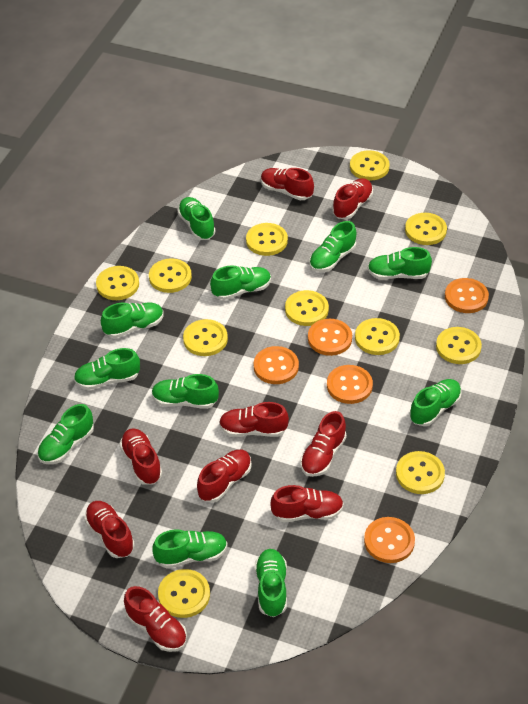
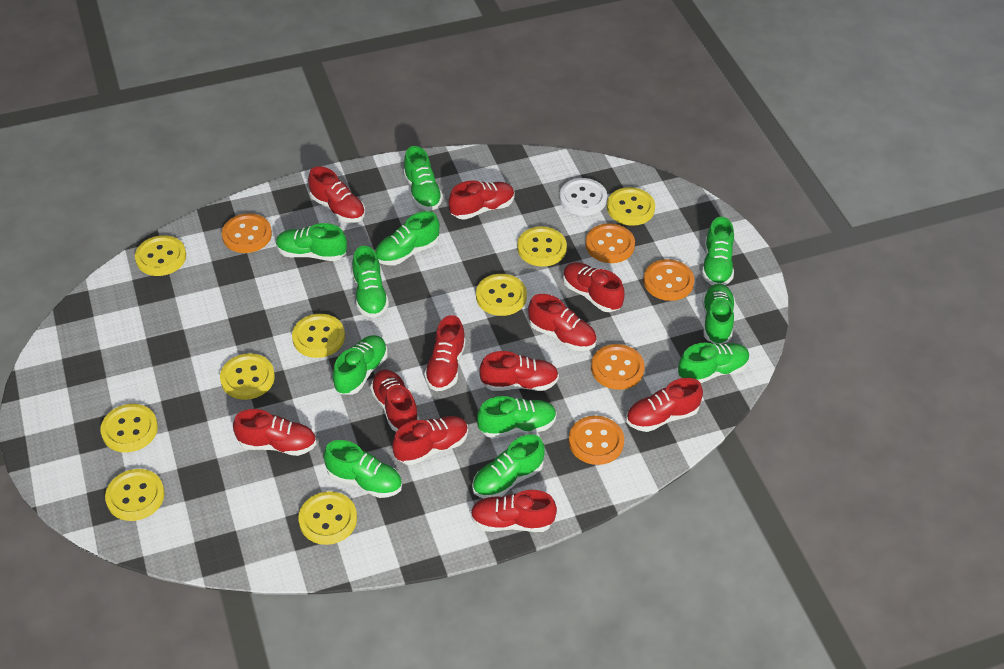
red shoe: [84,501,135,558] [119,428,162,484] [124,586,187,652] [197,450,252,502] [219,402,289,437] [261,168,314,200] [270,485,344,522] [300,411,346,477] [332,178,373,219] = 9 -> [233,409,316,456] [308,166,365,223] [370,369,419,432] [392,416,468,465] [424,315,466,391] [448,180,515,220] [470,490,557,532] [479,351,559,391] [528,294,597,351] [563,262,625,312] [626,378,703,432] = 11
white button: none = 0 -> [559,178,607,216] = 1
yellow button: [96,266,139,300] [149,258,192,293] [158,569,210,618] [183,319,228,356] [246,223,288,256] [285,290,329,326] [350,150,390,181] [355,318,400,355] [396,451,445,494] [405,213,447,245] [436,327,482,364] = 11 -> [100,404,158,452] [105,469,165,521] [135,235,186,276] [220,353,275,400] [292,314,345,358] [298,491,357,545] [476,274,527,316] [517,226,567,267] [607,187,655,226] = 9

